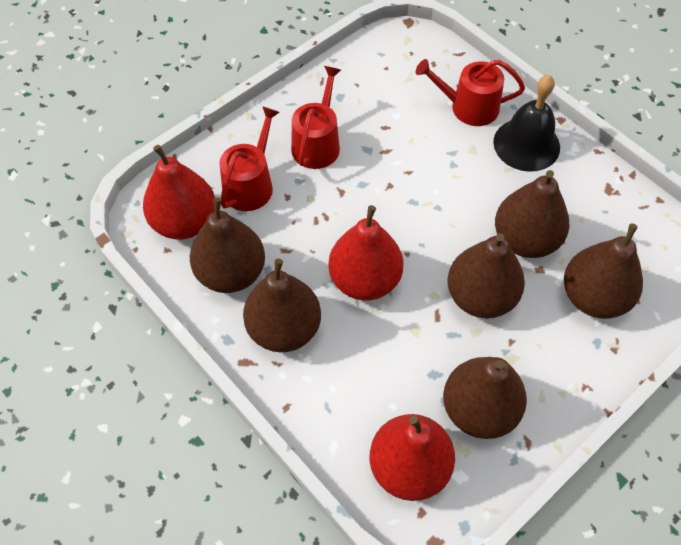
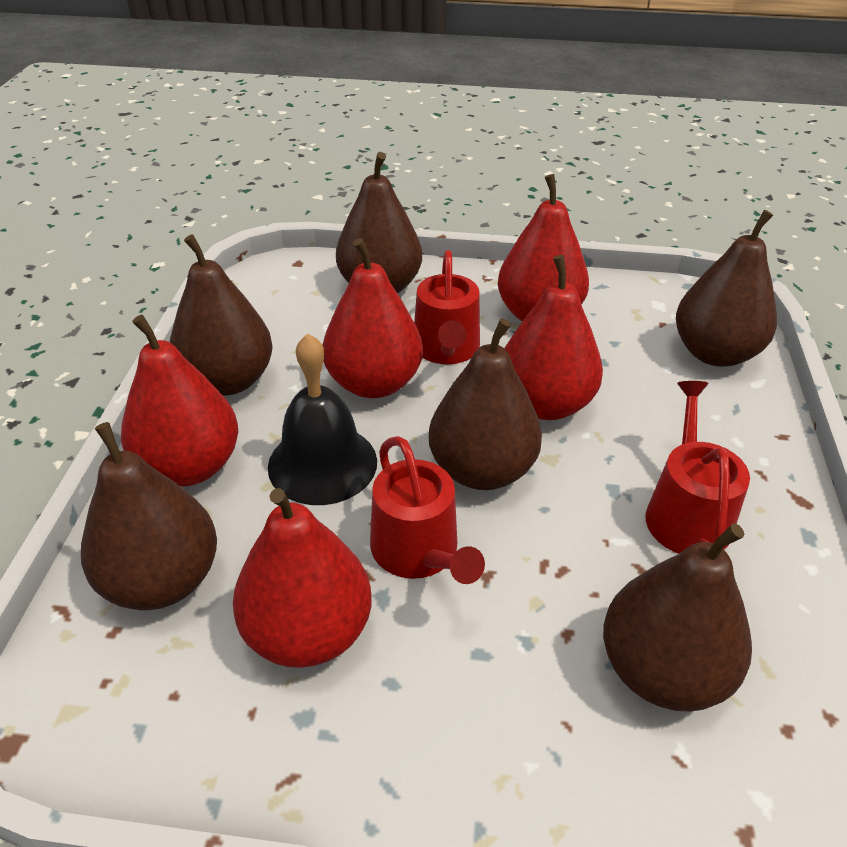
red pear: [143,145,215,240] [328,205,404,300] [370,414,455,501] = 3 -> [121,315,238,487] [233,488,372,668] [322,238,423,398] [498,174,589,321] [504,255,603,420] = 5

